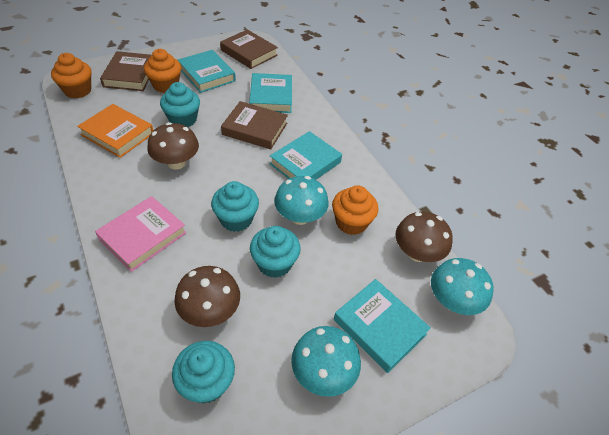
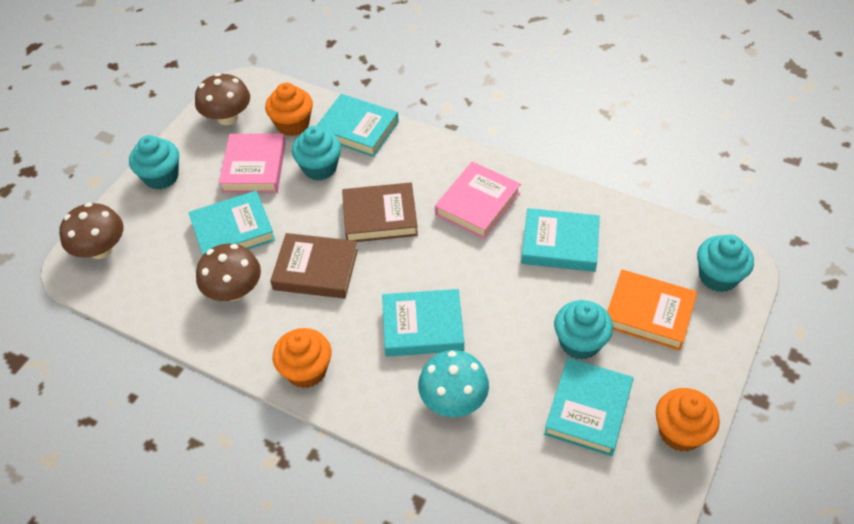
brown book: [100,51,151,91] [220,29,278,69] [221,101,288,149] = 3 -> [270,233,358,298] [342,182,418,242] = 2
pink book: [95,196,187,272] = 1 -> [219,134,286,193] [435,162,521,239] = 2
turquoise book: [178,50,236,93] [249,73,292,113] [270,131,342,180] [334,279,431,373] = 4 -> [188,191,275,255] [316,94,399,157] [382,289,464,357] [521,208,600,272] [544,358,633,456] = 5
turquoise mushroom: [274,176,329,225] [291,326,361,397] [431,258,494,315] = 3 -> [418,350,489,417] = 1

